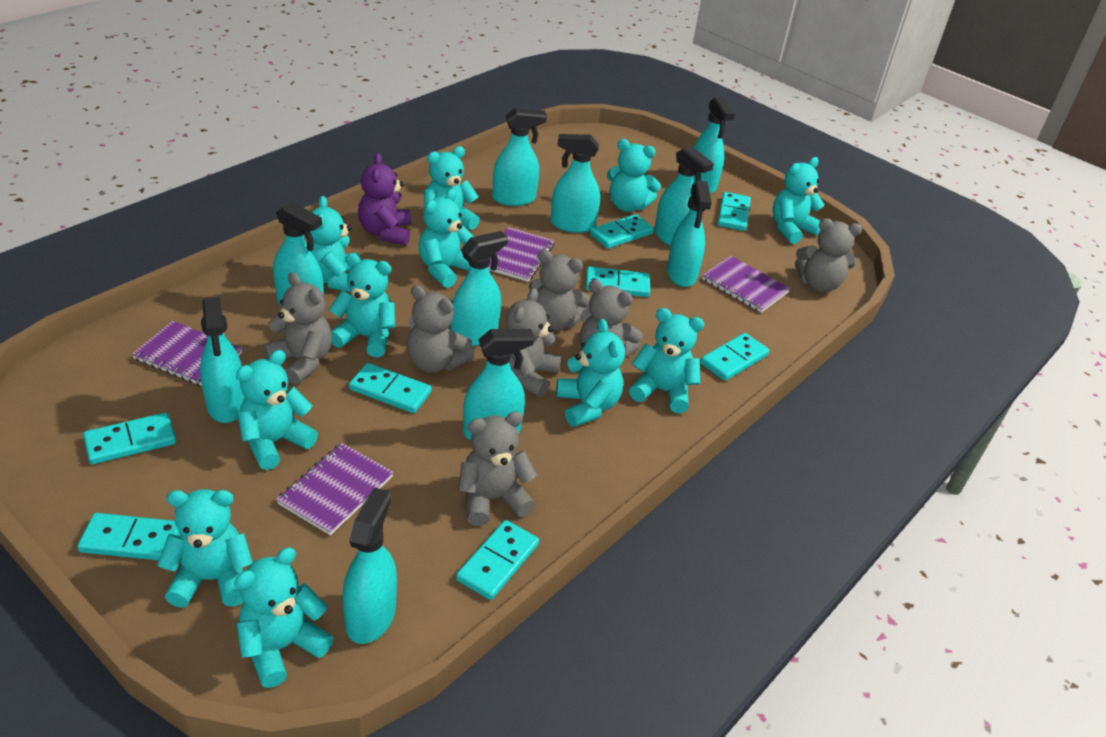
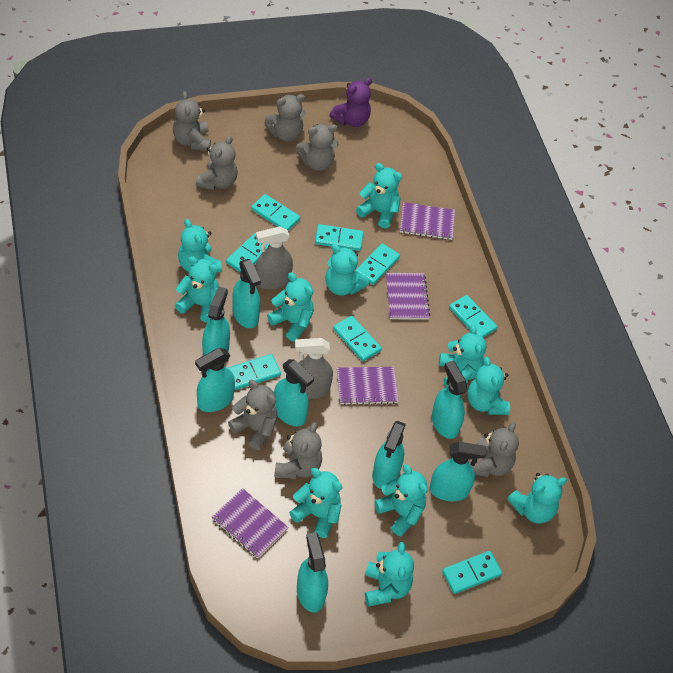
grey spray bottle: none = 0 -> [255,226,293,290] [295,338,333,399] = 2
turquoise spray bottle: [200,297,245,423] [273,202,324,306] [343,487,397,644] [451,231,508,346] [463,329,534,440] [492,108,547,206] [551,134,600,233] [654,146,714,246] [667,181,712,287] [693,97,735,193] = 10 -> [195,348,235,412] [202,286,230,356] [232,259,261,328] [274,359,314,426] [297,532,328,612] [372,421,406,489] [430,442,486,501] [432,361,467,439] = 8

